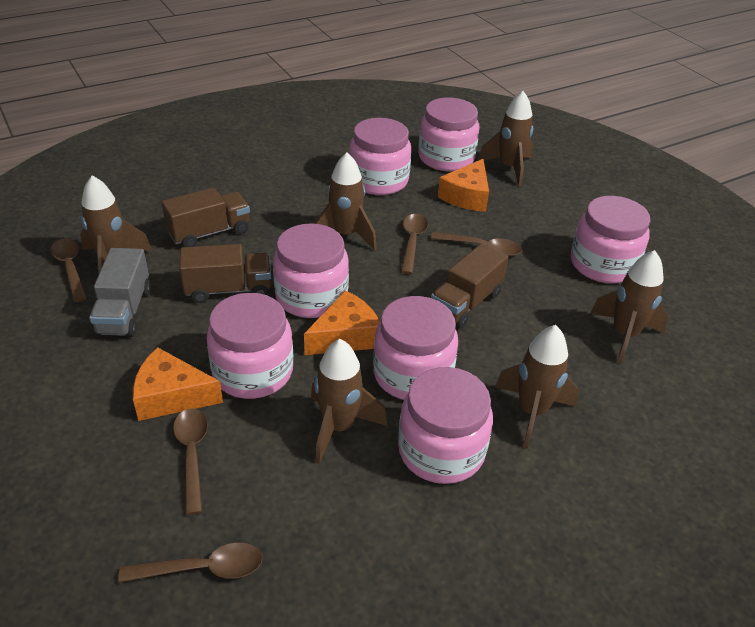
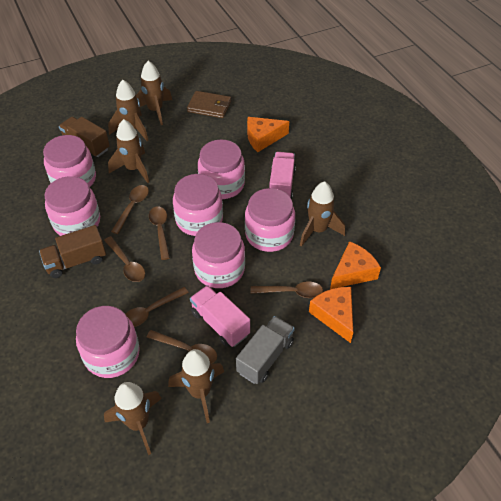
brown spoon: [51,238,87,303] [118,543,263,583] [173,408,208,515] [401,214,428,274] [431,232,522,256] = 5 -> [104,236,145,282] [111,185,149,234] [126,287,189,327] [146,330,217,364] [149,207,170,260] [250,281,323,298] = 6
brown truck: [162,188,250,247] [179,244,271,303] [431,243,508,328] = 3 -> [39,225,106,278] [59,117,110,159] = 2
brown wallet: none = 0 -> [187,91,231,118] = 1
pink truck: none = 0 -> [190,285,250,347] [269,152,296,200] = 2

